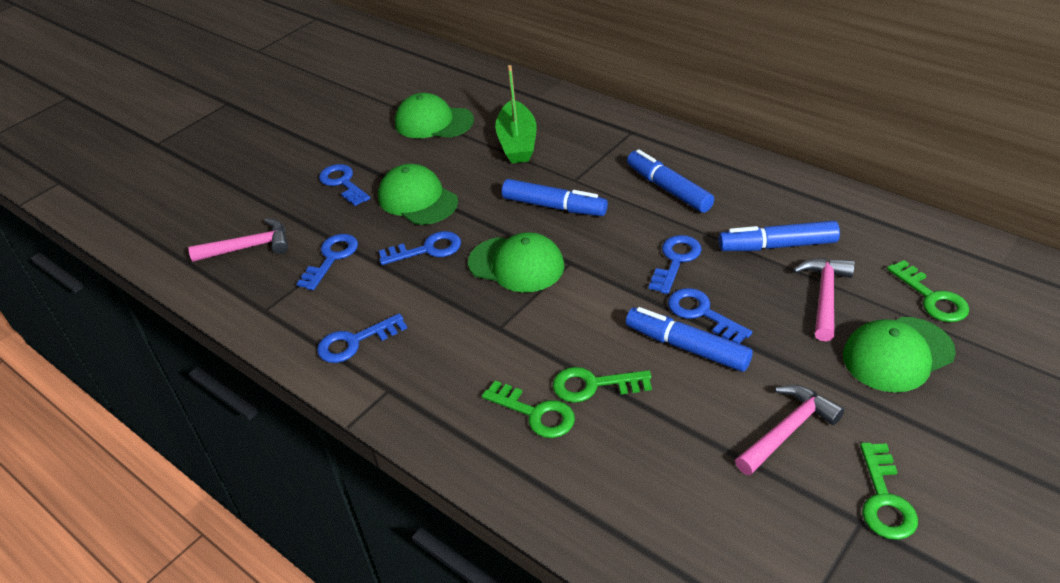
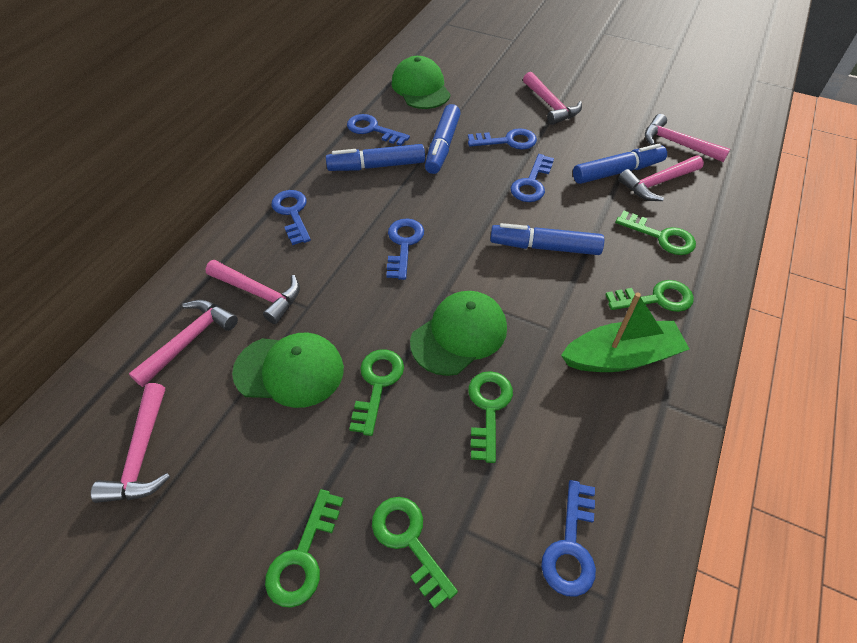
green cap: [378,164,458,225] [395,93,474,138] [468,232,564,293] [843,317,956,393] = 4 -> [232,332,344,408] [392,56,451,109] [410,291,507,376] = 3
green key: [482,381,575,438] [553,367,652,403] [860,442,918,540] [887,260,969,322] = 4 -> [265,489,344,608] [349,349,404,436] [372,497,458,609] [468,371,513,463] [605,280,694,312] [615,210,696,255] = 6
pink hammer: [188,218,288,262] [735,385,844,475] [793,258,855,341] = 3 -> [91,383,170,503] [129,300,238,387] [205,260,300,324] [523,72,582,125] [618,156,704,201] [645,114,730,162] = 6

